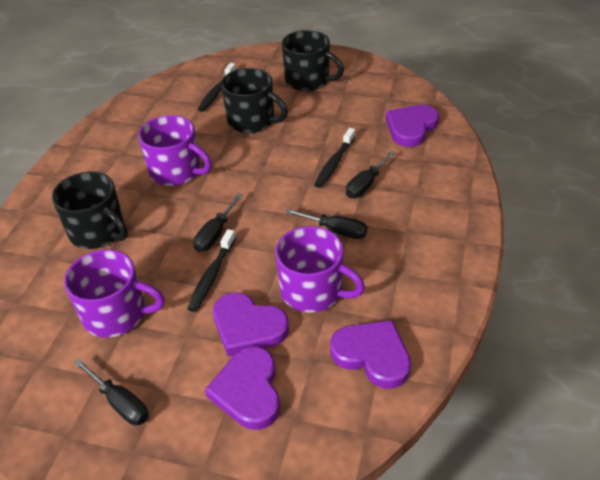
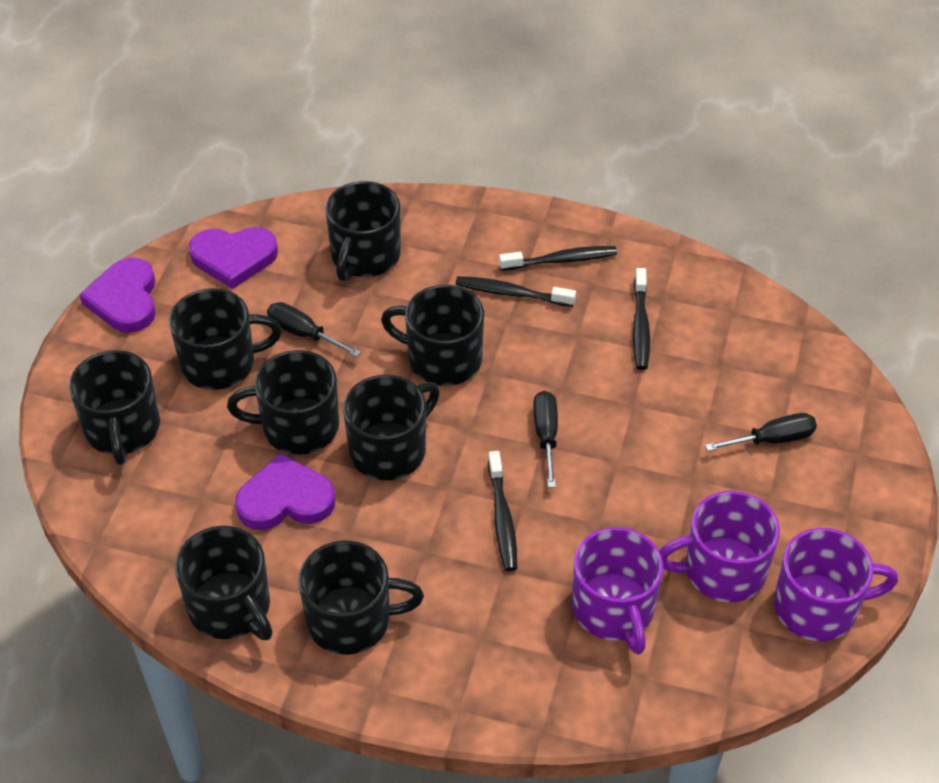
black mug: [52,172,128,249] [221,68,288,133] [282,30,344,91] = 3 -> [69,350,160,465] [169,288,282,390] [175,526,273,640] [227,350,339,455] [298,540,424,655] [325,181,401,281] [343,375,440,480] [381,285,484,386] = 8
black screwdriver: [74,359,149,425] [193,193,243,252] [285,209,368,239] [346,151,395,198] = 4 -> [267,302,361,357] [533,391,558,488] [705,413,817,451] = 3
black toothbrush: [187,229,236,312] [198,63,236,112] [314,128,356,188] = 3 -> [455,276,576,307] [488,451,517,571] [499,246,617,271] [633,268,650,370] = 4
purple heart: [205,347,280,430] [213,292,289,356] [330,320,411,389] [386,105,439,147] = 4 -> [79,258,156,333] [189,227,278,289] [235,453,336,530] = 3

